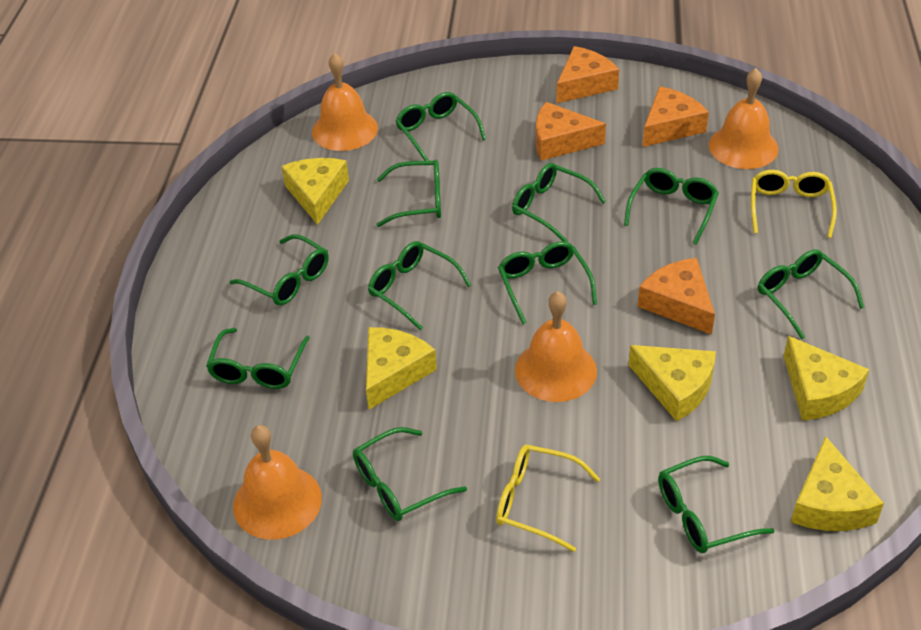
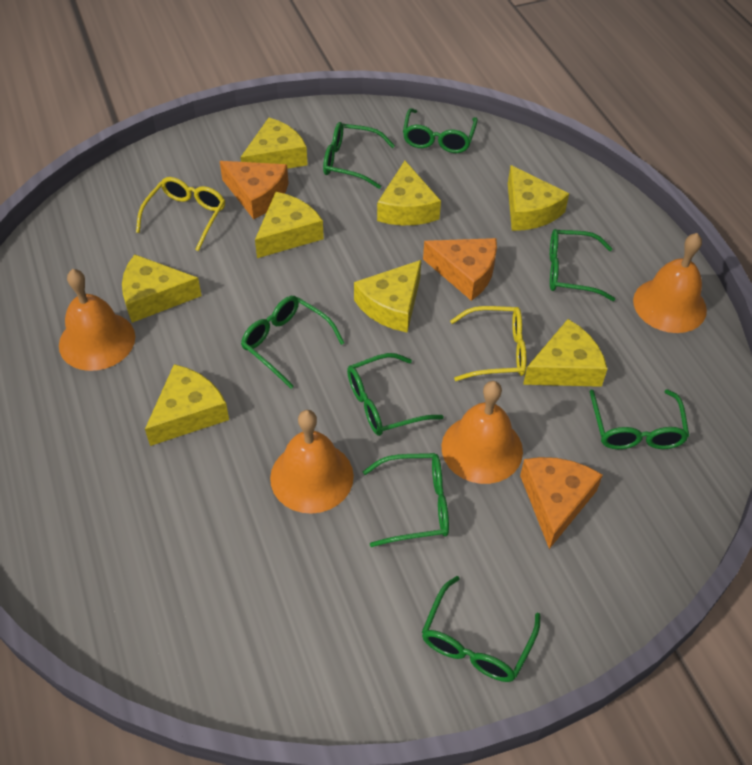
green glasses: [206,328,310,389] [229,234,329,305] [353,427,467,521] [368,241,472,330] [376,160,441,227] [395,92,486,161] [498,241,597,324] [512,163,606,242] [624,168,719,245] [658,456,775,553] [758,249,864,339] = 11 -> [241,296,344,389] [323,122,395,189] [347,353,444,436] [362,453,449,547] [403,108,478,153] [422,576,541,682] [550,229,615,301] [589,389,689,449] = 8
orange cheese: [536,102,606,161] [556,46,619,103] [638,258,715,335] [643,87,709,147] = 4 -> [220,161,289,219] [423,238,497,301] [520,457,603,549] = 3
yellow cheese: [281,158,349,225] [366,327,437,410] [629,345,716,421] [784,336,869,421] [791,437,884,531] = 5 -> [122,254,202,323] [145,364,229,446] [240,118,308,169] [255,192,324,258] [354,260,421,333] [377,161,441,225] [508,165,569,231] [523,319,607,387] = 8

